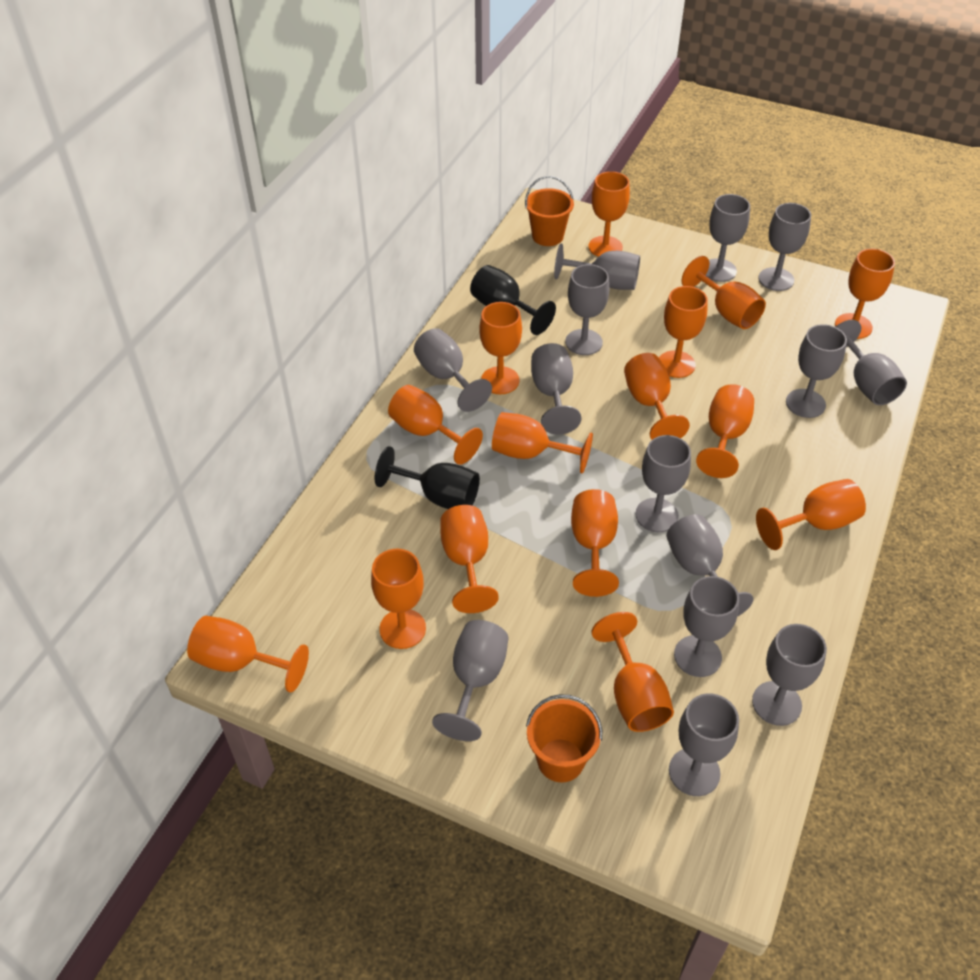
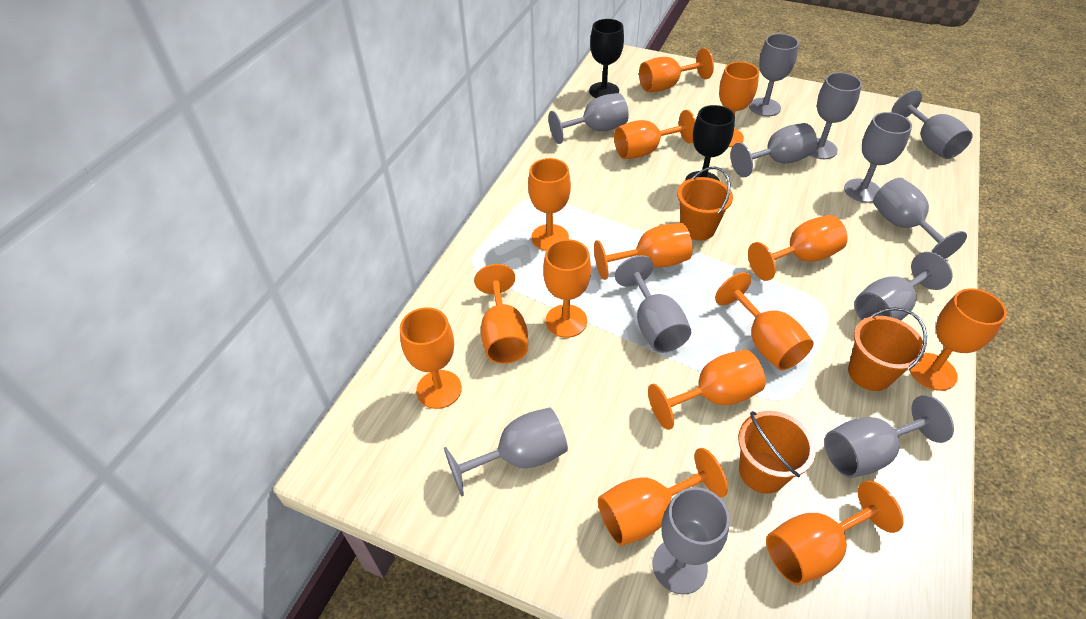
grey goblet: [414,328,492,412] [432,620,508,741] [531,343,582,435] [554,243,640,290] [565,264,609,355] [635,435,691,532] [666,514,753,617] [669,693,739,796] [674,576,739,677] [706,194,750,282] [752,624,827,726] [759,203,811,291] [786,324,847,418] [836,320,907,405] = 14 -> [444,407,568,497] [548,93,629,144] [615,255,691,353] [653,487,730,594] [731,123,817,177] [749,33,799,117] [810,72,862,159] [824,395,954,478] [844,112,912,203] [854,252,952,321] [873,178,967,259] [891,90,973,159] = 12
orange bucket: [525,176,574,246] [526,694,602,783] = 2 -> [677,167,733,241] [738,411,816,494] [848,307,927,391] = 3
orange goblet: [187,616,309,693] [371,549,426,649] [388,385,483,465] [440,505,499,613] [479,302,522,394] [492,412,593,474] [571,489,619,597] [588,171,630,257] [591,612,674,732] [624,353,690,440] [659,286,708,378] [682,256,766,329] [696,384,754,478] [756,479,866,550] [835,249,895,339] = 15 -> [400,307,462,409] [474,264,528,364] [528,158,571,251] [543,239,591,338] [594,223,693,280] [598,448,728,546] [614,110,696,159] [639,48,714,92] [648,350,766,430] [715,272,814,370] [719,62,759,147] [748,215,848,281] [766,480,904,585] [909,288,1007,391] = 14

